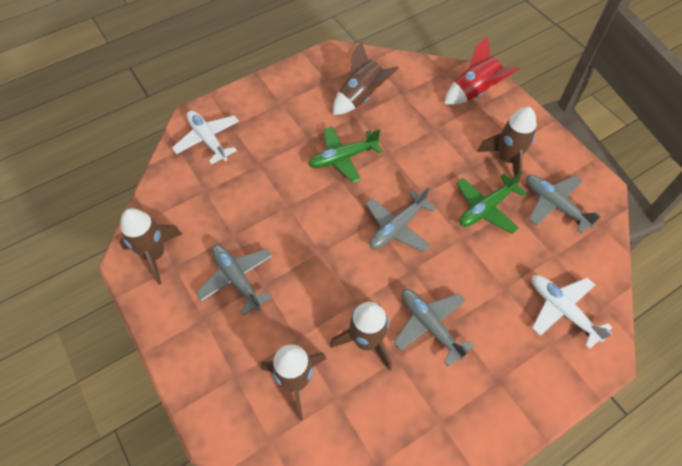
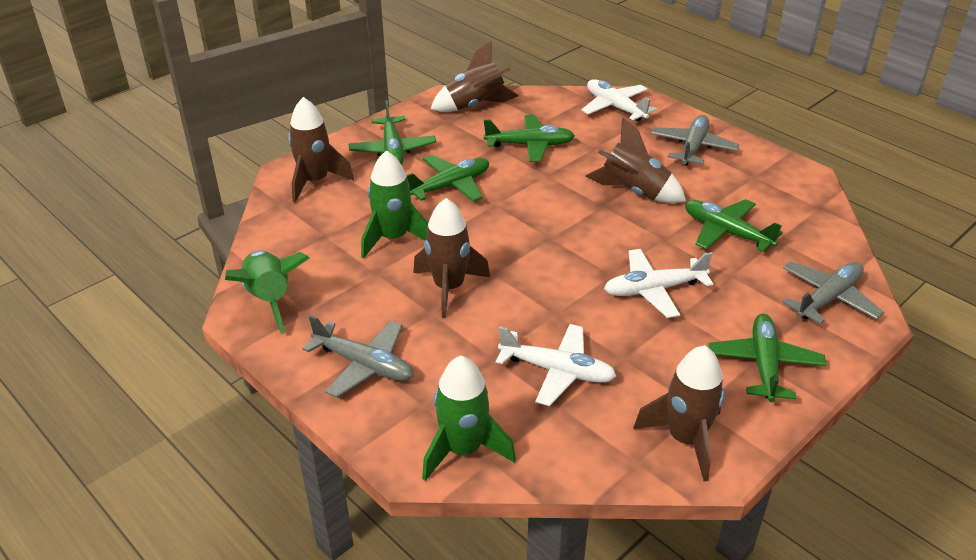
green plane: [309,127,383,183] [457,172,526,234] = 2 -> [349,100,436,165] [407,155,489,202] [484,115,575,162] [685,199,783,252] [708,314,826,402] = 5
green rocket: none = 0 -> [225,250,310,334] [361,150,428,259] [422,356,516,481] = 3
grey plane: [196,244,272,316] [366,188,436,252] [393,289,474,366] [526,175,601,234] = 4 -> [302,315,414,398] [651,115,739,166] [783,262,884,324] = 3
red rocket: [444,36,520,105] = 1 -> none = 0
white plane: [172,111,239,165] [532,275,613,349] = 2 -> [496,324,616,406] [581,79,657,121] [604,249,713,318] = 3

